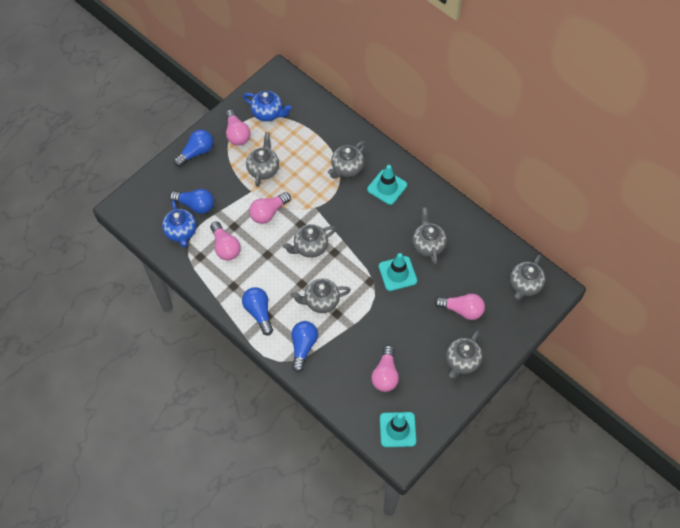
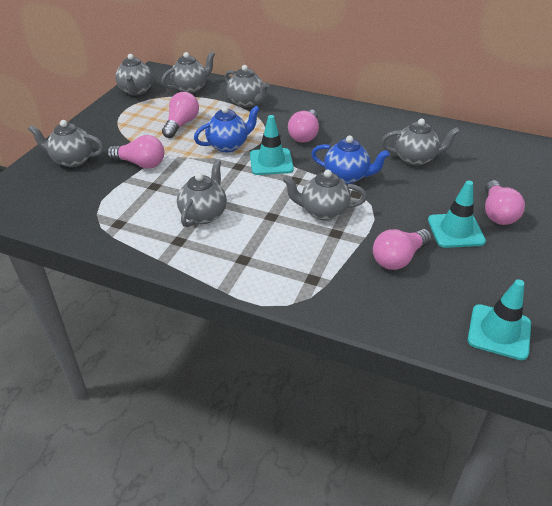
blue light bulb: [169,189,214,214] [174,129,213,167] [242,287,273,335] [291,321,318,373] = 4 -> none = 0

